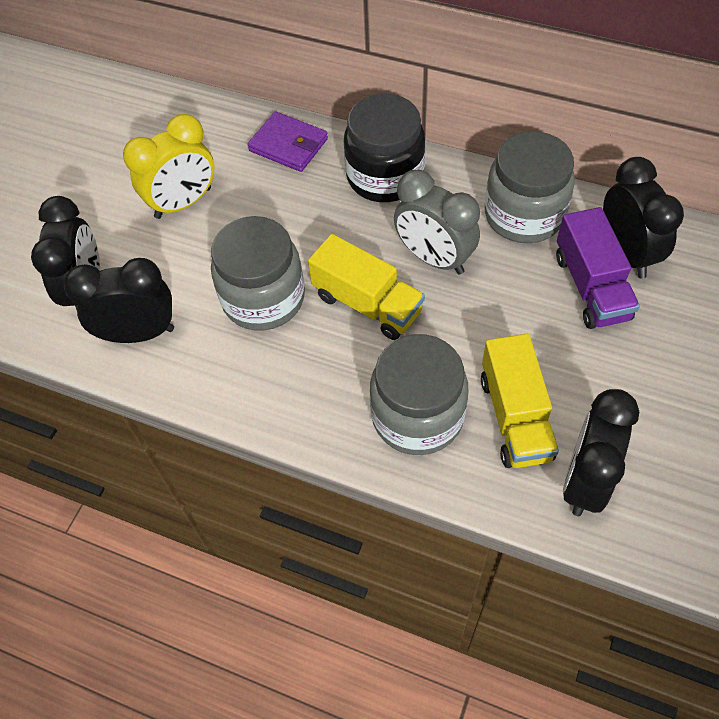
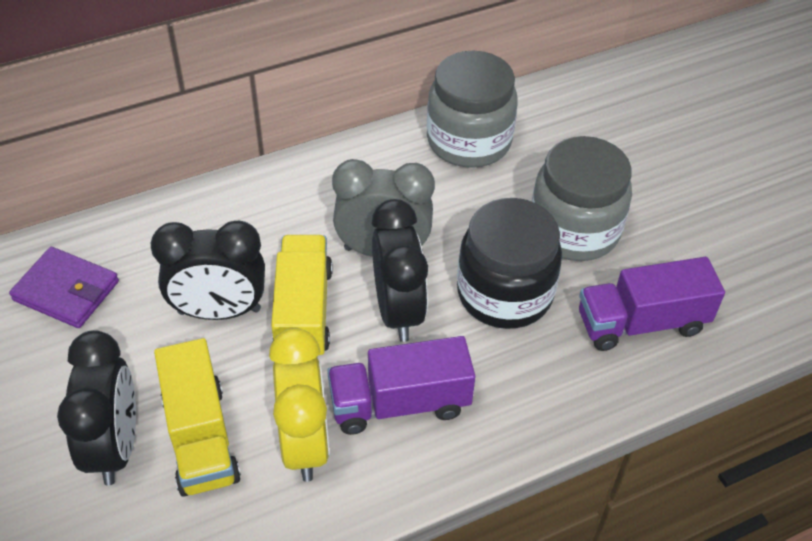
black clock: [31,196,100,310] [64,258,174,343] [563,389,639,516] [603,157,684,279] = 4 -> [57,330,136,485] [151,221,265,320] [372,199,428,342] = 3
grey jar: [211,216,305,330] [370,334,468,455] [485,131,575,243] = 3 -> [427,51,518,168] [532,136,632,261] = 2
purple truck: [556,207,640,329] = 1 -> [327,336,475,435] [579,257,725,351] = 2

